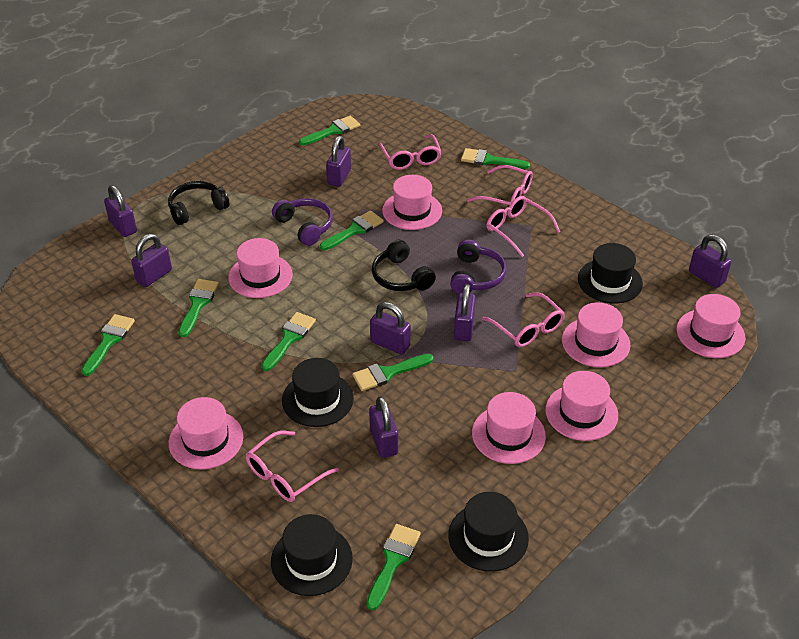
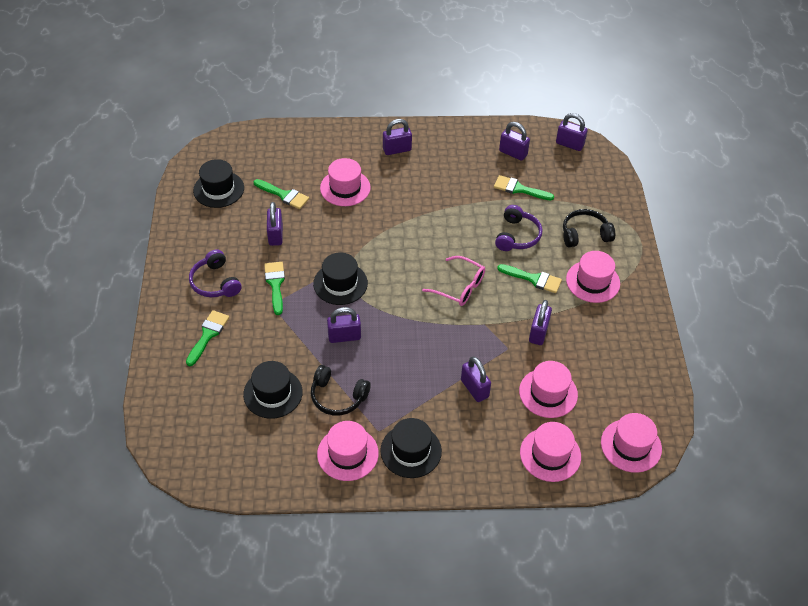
green brush: [82,314,135,376] [179,279,219,337] [262,312,316,371] [299,116,360,146] [320,210,384,251] [352,354,434,391] [367,524,421,610] [461,148,530,169] = 8 -> [186,310,229,366] [254,179,309,209] [264,262,285,315] [494,175,554,201] [497,264,562,293] = 5
pink glasses: [246,431,339,502] [379,134,442,170] [467,165,533,205] [482,292,565,347] [486,196,560,257] = 5 -> [422,256,485,306] = 1
pink hat: [169,397,243,469] [228,238,293,298] [382,175,442,230] [472,392,546,464] [545,371,618,441] [562,302,630,367] [676,294,745,358] = 7 -> [317,421,379,481] [320,158,371,206] [519,361,578,418] [520,422,581,482] [566,251,620,303] [601,413,662,473] = 6

